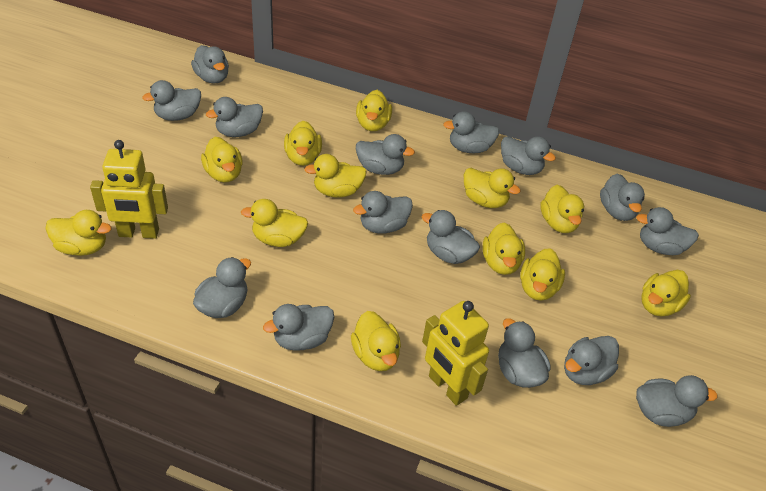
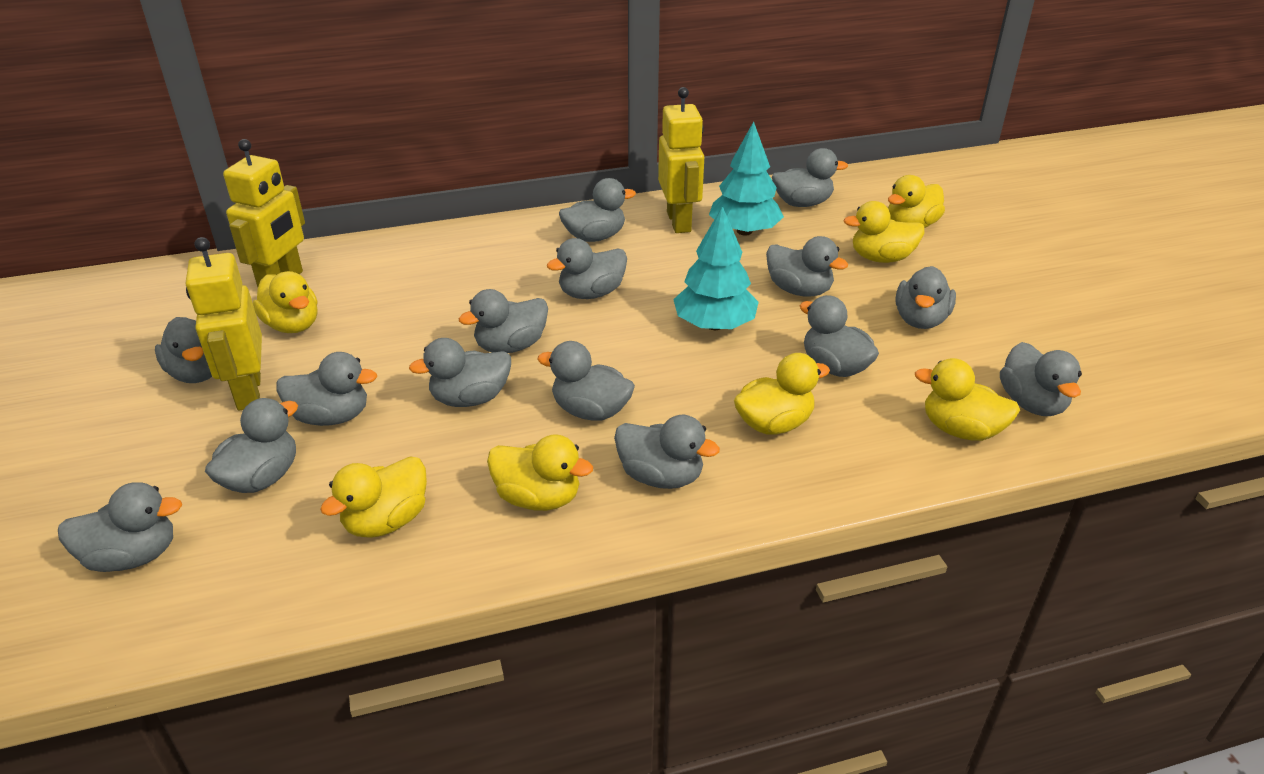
turquoise tree: none = 0 -> [673,206,759,330] [709,121,784,236] = 2
yellow duck: [45,210,112,256] [201,137,243,183] [241,199,308,247] [284,121,322,166] [304,154,366,197] [351,311,401,371] [356,90,392,131] [464,168,521,208] [483,222,525,275] [520,248,565,301] [540,185,584,233] [641,270,691,316] = 12 -> [253,271,317,333] [320,457,427,538] [487,434,593,511] [734,353,830,435] [843,201,925,263] [888,175,945,228] [915,358,1020,441] = 7
yellow robot: [90,140,168,239] [422,301,489,406] = 2 -> [186,237,262,411] [223,139,305,287] [658,87,704,233] = 3

